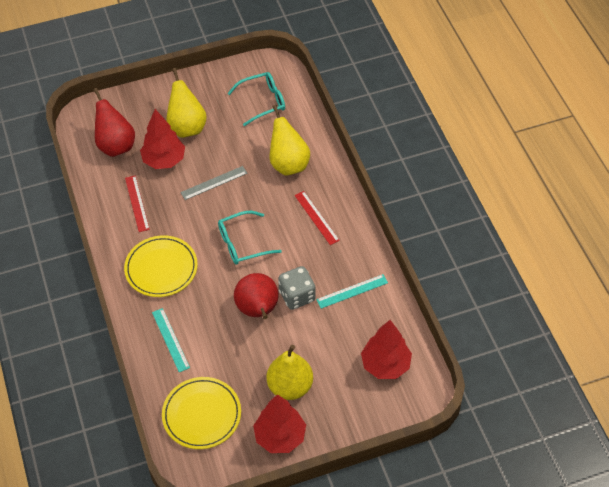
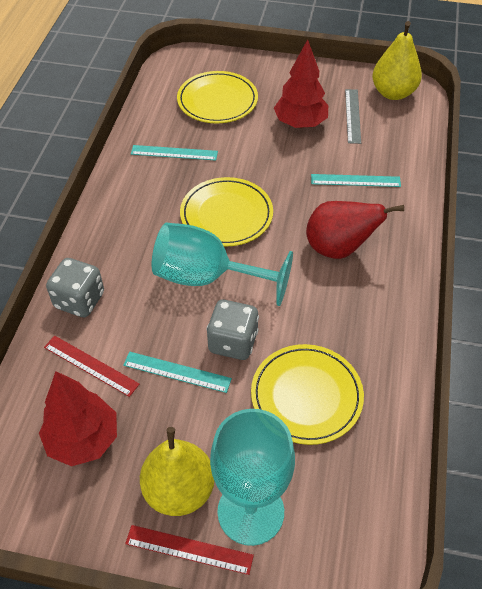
grey dice: [278,266,316,310] = 1 -> [46,258,104,317] [206,300,259,360] = 2
red pear: [93,88,135,157] [234,273,279,319] = 2 -> [306,201,404,259] = 1
red tree: [140,109,185,169] [253,394,306,453] [361,320,412,379] = 3 -> [39,371,117,466] [274,39,328,128] = 2
turquoise glasses: [218,211,282,265] [227,72,285,126] = 2 -> none = 0
turquoise goblet: none = 0 -> [152,223,293,306] [210,409,295,546] = 2
turquoise ruler: [152,308,190,372] [316,274,388,309] = 2 -> [123,352,232,393] [131,145,218,161] [311,174,401,187] = 3
yellow pear: [166,68,207,138] [267,345,313,400] [270,105,310,175] = 3 -> [140,427,214,516] [372,21,422,100] = 2
yellow plate: [124,235,198,297] [162,377,241,449] = 2 -> [177,71,258,123] [180,177,273,247] [251,344,364,445] = 3

